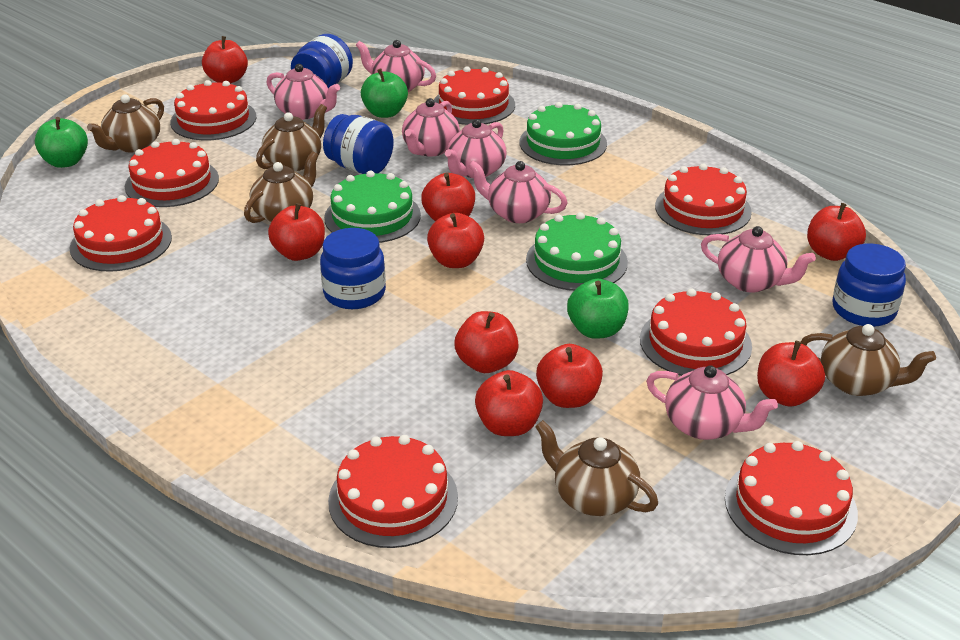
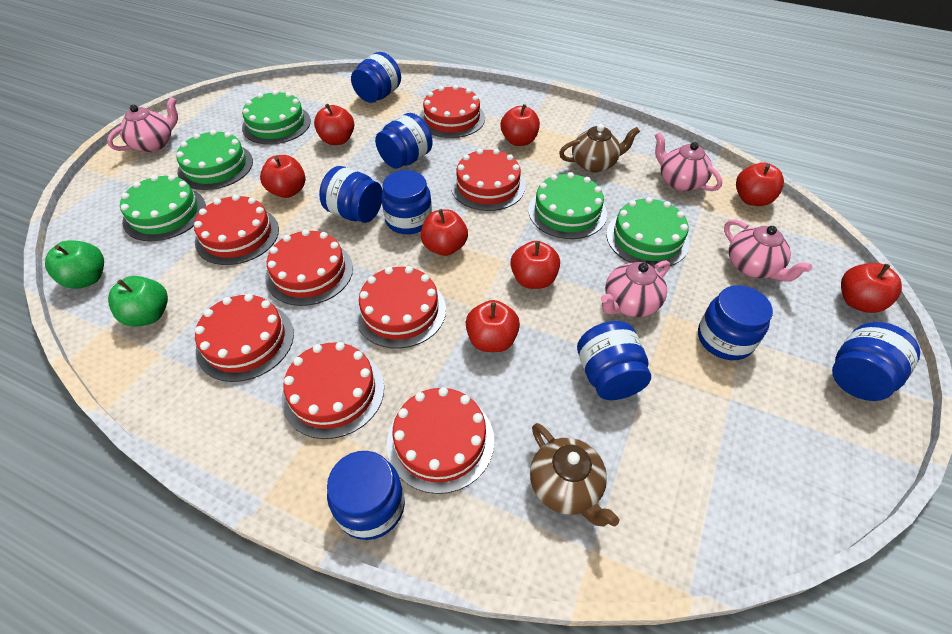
blue jar: [291,34,353,88] [320,228,386,309] [323,114,394,174] [833,243,906,327] = 4 -> [319,166,383,223] [327,451,405,540] [351,52,401,103] [375,113,433,169] [381,170,432,234] [577,321,651,400] [698,285,773,360] [832,322,920,401] = 8
brown teapot: [87,94,164,152] [244,151,319,223] [256,104,327,171] [535,420,658,516] [801,324,936,396] = 5 -> [530,423,619,526] [559,124,640,172] = 2
green apple: [35,117,88,168] [361,68,408,118] [567,279,629,339] = 3 -> [45,240,104,289] [108,276,168,327] = 2
green cake: [324,171,421,243] [520,102,607,165] [526,212,628,291] = 3 -> [120,175,206,241] [176,130,253,190] [242,90,311,145] [528,172,607,239] [606,197,690,268] = 5
pink teapot: [266,64,340,120] [356,40,436,92] [402,98,460,157] [445,119,506,178] [468,161,567,223] [646,365,778,440] [701,226,816,293] = 7 -> [107,97,178,152] [601,260,670,317] [655,132,722,191] [724,219,812,282] = 4
red apple: [202,36,248,84] [268,203,325,261] [421,173,475,222] [427,213,484,268] [454,311,519,373] [475,370,543,436] [536,344,603,408] [757,341,825,407] [807,203,866,261] = 9 -> [260,155,305,198] [314,104,354,145] [421,209,468,256] [465,300,520,352] [501,104,540,146] [510,241,560,289] [736,163,784,206] [841,263,902,313] = 8

